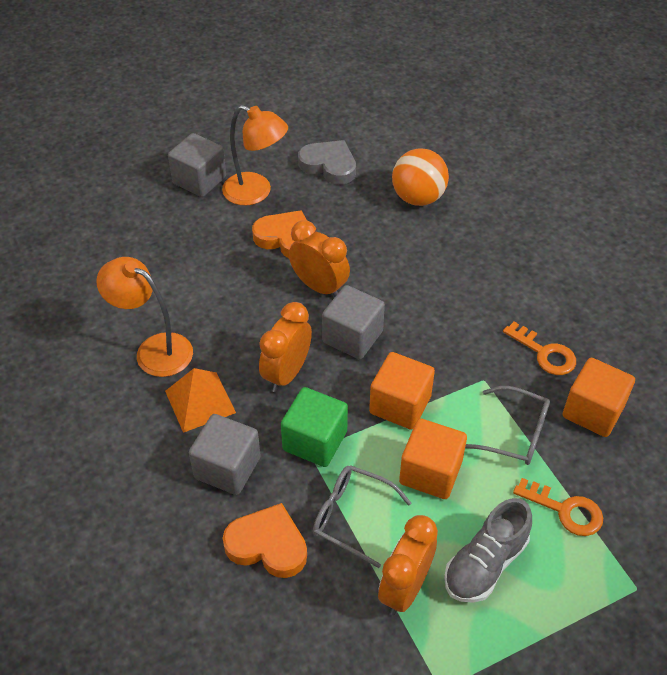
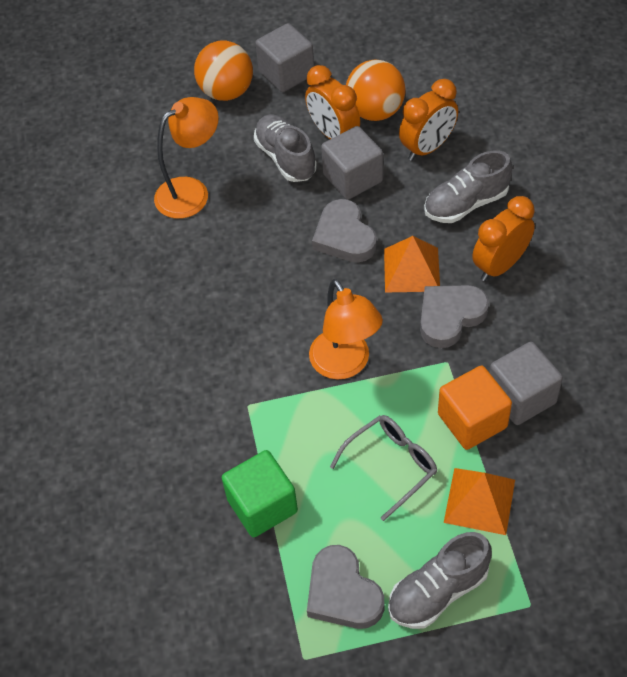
grey glasses: [313,465,411,568] [465,386,550,465] = 2 -> [330,415,437,521] = 1
grey heart: [298,140,356,185] = 1 -> [307,545,384,629] [312,199,377,263] [420,285,489,348] = 3
grey shoe: [444,498,532,603] = 1 -> [254,114,317,182] [388,532,492,629] [424,150,512,223] = 3
orange ball: [392,148,449,206] = 1 -> [194,41,253,101] [346,59,405,121] = 2
orange cube: [369,352,435,430] [399,418,467,499] [563,358,635,437] = 3 -> [438,366,512,450] = 1
orange heart: [223,503,307,578] [252,210,307,258] = 2 -> none = 0
orange key: [503,322,576,375] [513,478,603,536] = 2 -> none = 0
orange pyramid: [165,368,236,433] = 1 -> [384,236,440,292] [444,468,515,535] = 2

